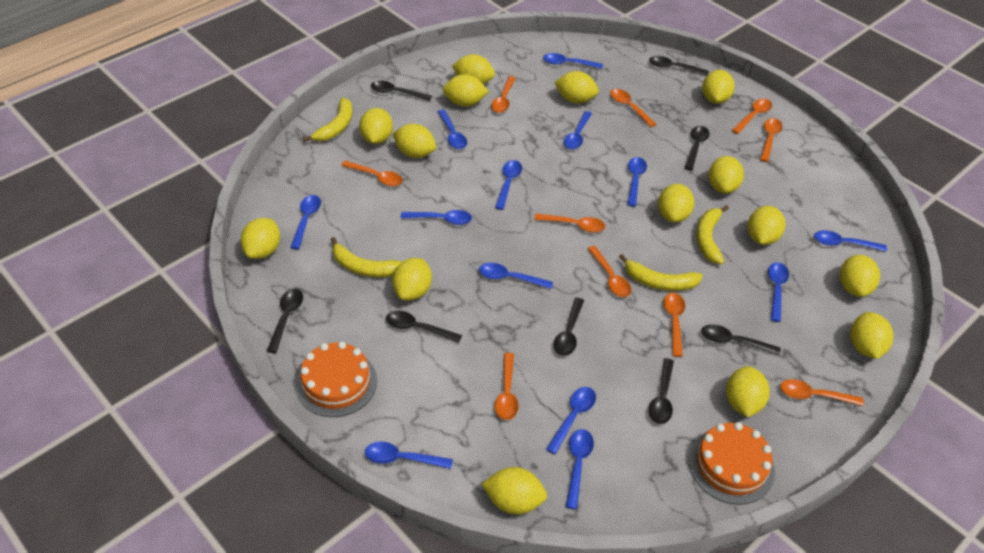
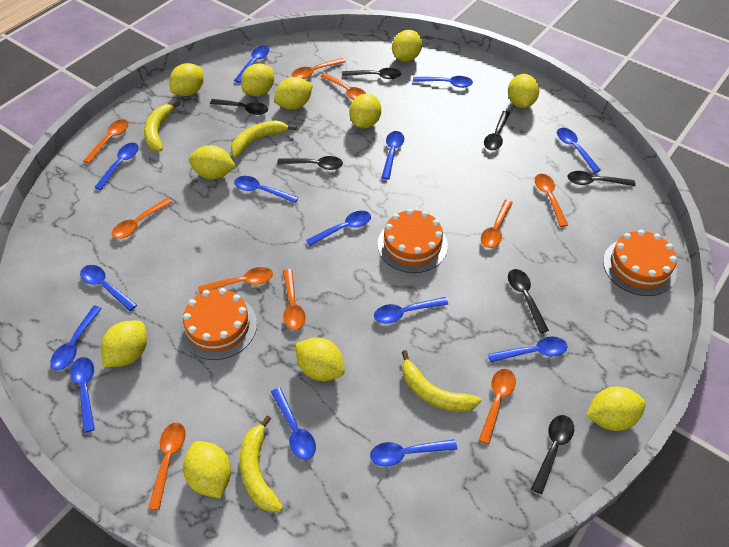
black spoon: [267,289,303,353] [371,81,432,101] [386,311,462,343] [553,298,584,356] [649,56,709,75] [649,358,674,424] [684,126,709,170] [702,324,781,355] = 8 -> [210,99,268,115] [277,156,343,170] [342,68,401,79] [484,111,510,150] [508,269,549,333] [531,415,574,494] [568,171,635,186] = 7
blue spoon: [290,195,321,249] [365,442,453,469] [401,210,472,225] [438,110,467,149] [479,263,553,289] [495,160,522,210] [543,53,603,69] [546,387,596,454] [564,111,592,150] [566,429,594,509] [627,157,647,207] [768,262,789,322] [814,230,887,252] = 13 -> [50,306,102,370] [70,357,95,433] [80,265,137,311] [94,143,139,190] [234,45,269,83] [234,176,298,203] [271,387,316,460] [306,211,371,246] [370,439,457,466] [374,297,448,324] [381,131,404,180] [413,76,473,88] [488,337,568,363] [557,128,601,173] = 14
orange cake: [295,342,377,417] [689,422,775,505] = 2 -> [180,288,257,360] [377,209,448,273] [603,230,677,296] = 3
yellow lemon: [240,218,280,259] [359,108,393,144] [392,124,436,158] [392,258,432,300] [443,74,489,107] [452,54,495,84] [482,467,547,514] [554,71,599,103] [658,184,694,223] [702,70,735,104] [708,156,744,194] [726,366,770,417] [748,206,785,245] [840,255,880,297] [850,312,894,359] = 15 -> [101,321,147,367] [169,63,203,96] [183,441,231,498] [189,145,236,179] [241,63,274,96] [274,77,313,110] [295,337,345,381] [349,94,381,128] [392,30,422,62] [508,74,539,108] [586,386,646,431] = 11

